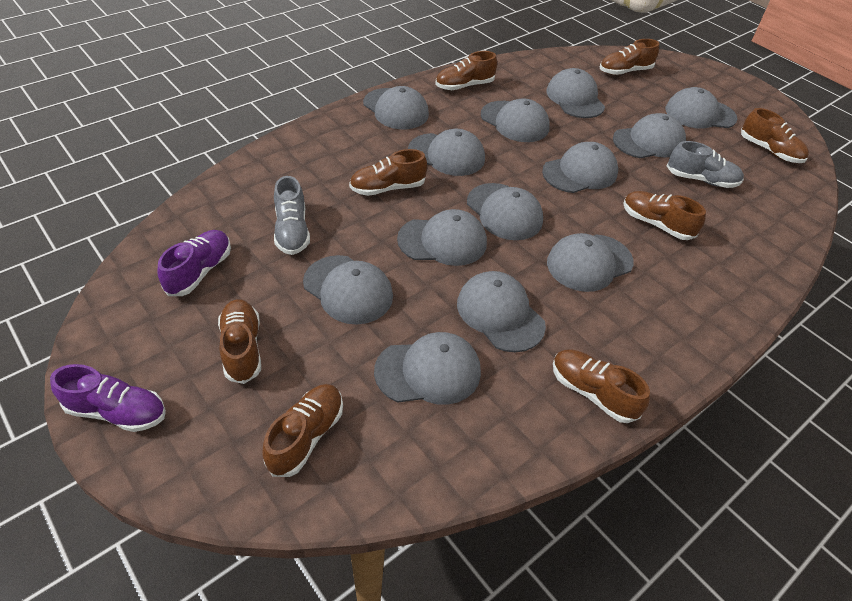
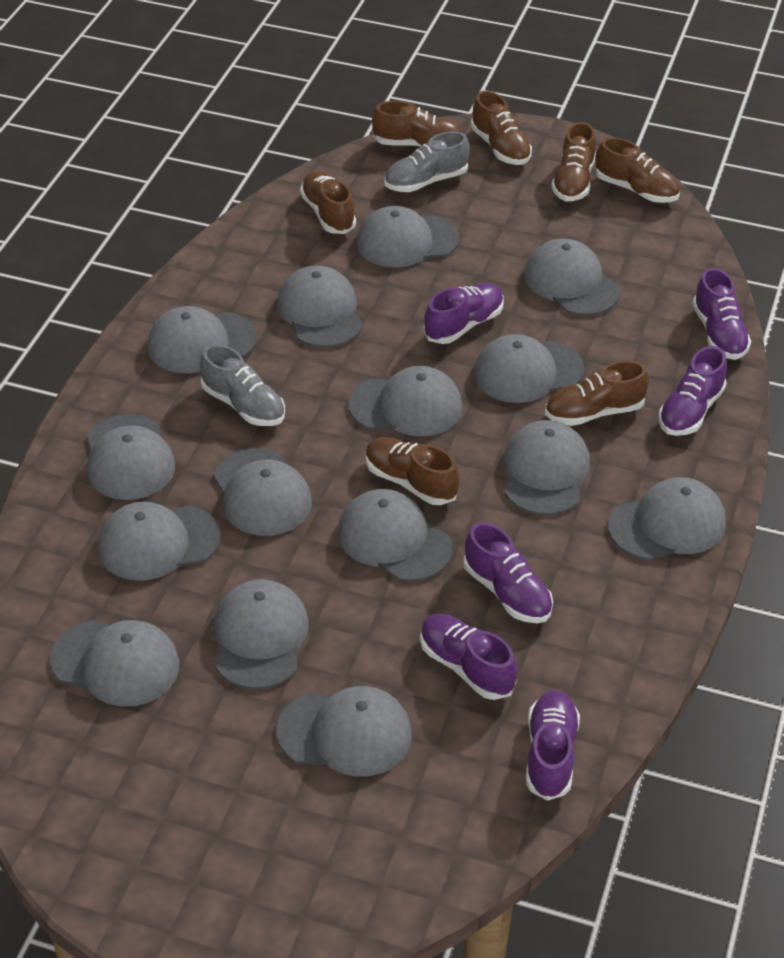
brown shoe: [218,299,261,384] [262,384,343,477] [349,149,427,196] [435,51,497,90] [553,350,650,423] [600,39,659,75] [623,191,706,240] [741,108,809,163] = 8 -> [300,170,356,234] [366,437,459,505] [372,101,462,147] [471,91,532,165] [545,360,649,426] [551,122,596,201] [596,137,680,203] = 7
grey cap: [303,255,393,325] [363,86,429,129] [374,332,481,405] [397,209,487,266] [408,129,485,176] [457,271,546,352] [467,183,543,240] [481,98,550,142] [542,142,618,193] [546,68,605,118] [547,233,634,292] [613,113,686,158] [665,87,737,128] = 13 -> [50,620,179,707] [87,414,175,500] [98,502,221,581] [147,306,257,373] [213,449,312,536] [214,579,309,689] [277,266,363,348] [277,686,412,777] [337,489,452,582] [348,366,463,436] [356,206,459,268] [474,334,584,403] [503,420,590,515] [524,239,620,316] [608,477,726,561] = 15
purple shoe: [50,364,166,432] [157,230,231,296] = 2 -> [420,614,517,700] [423,283,504,344] [463,523,553,623] [526,690,580,801] [658,346,727,436] [692,268,751,360] = 6

